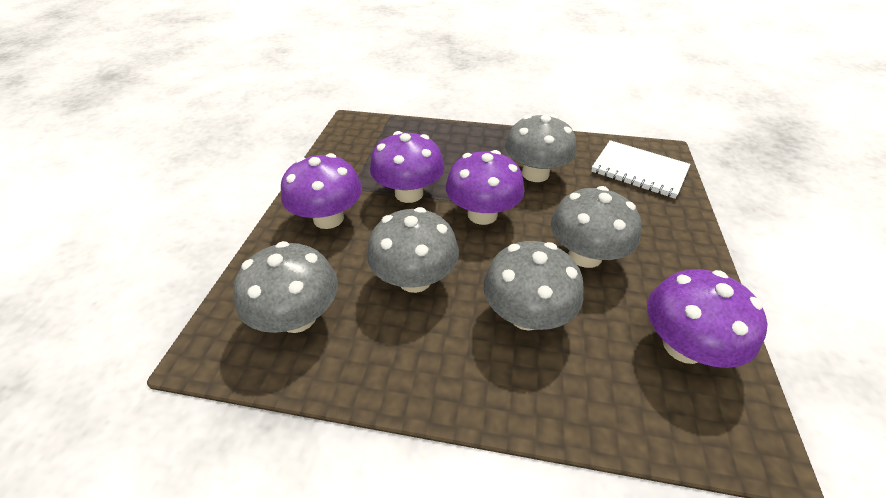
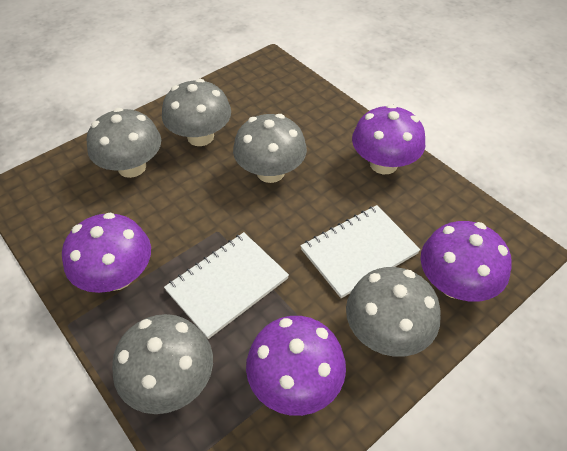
white notebook: [591,140,690,199] = 1 -> [164,232,289,339] [301,205,421,298] = 2

